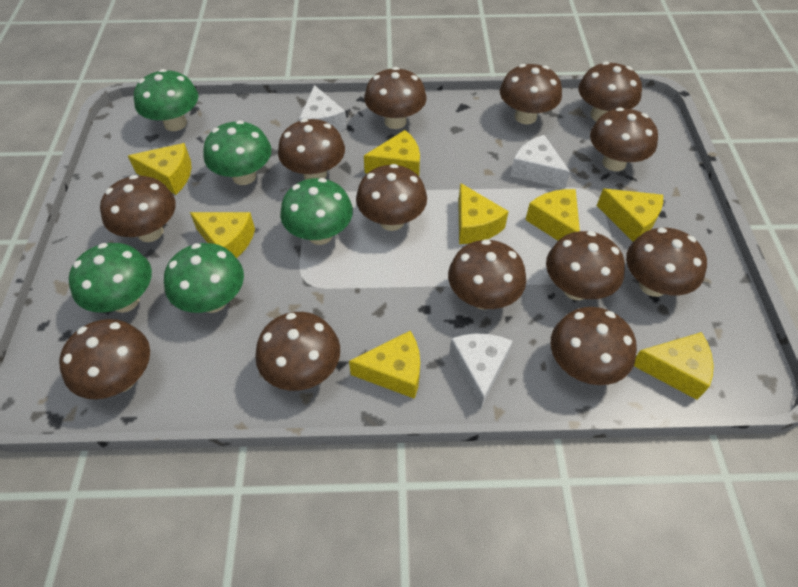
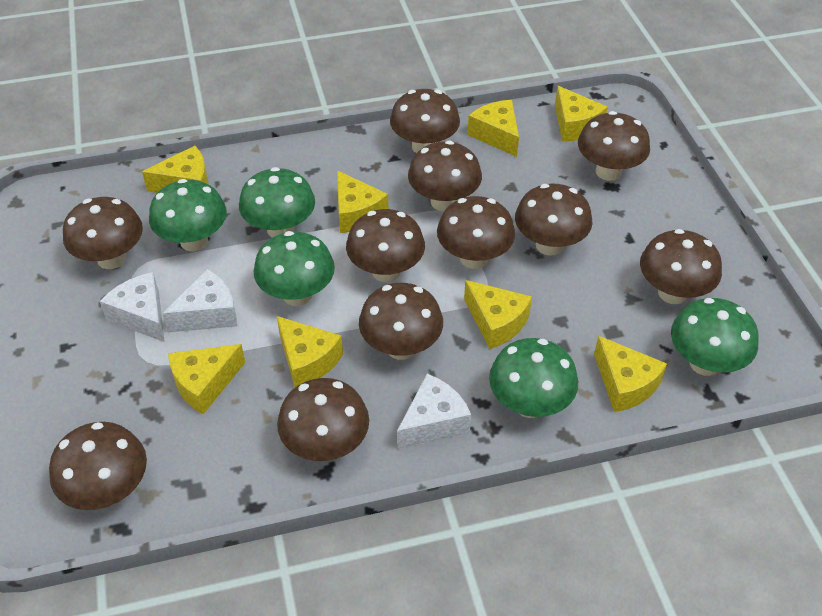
brown mushroom: [59,319,150,399] [100,175,176,242] [255,312,340,391] [278,119,345,180] [356,164,427,231] [364,67,427,129] [448,239,526,310] [500,64,562,124] [546,231,625,300] [551,307,637,385] [578,62,642,121] [590,107,658,171] [626,228,707,297] = 13 -> [49,422,147,510] [63,197,143,269] [277,378,369,461] [346,209,425,282] [359,283,443,360] [390,89,460,153] [408,141,482,211] [437,196,515,269] [515,183,592,256] [578,111,650,181] [640,229,722,304] = 11

